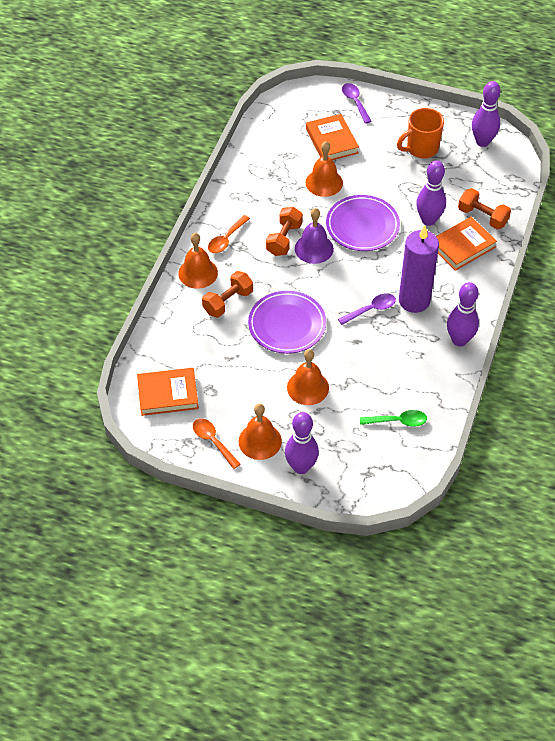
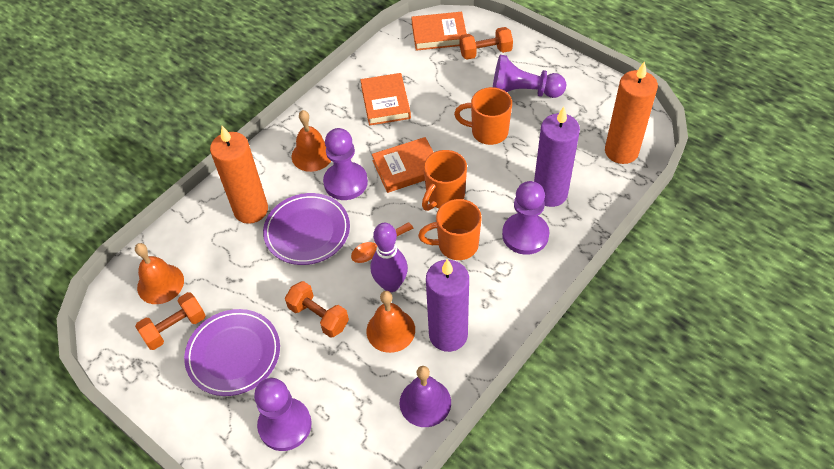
green spoon: [360,410,427,427] = 1 -> none = 0
orange bell: [178,233,218,289] [239,404,282,460] [287,349,329,405] [306,141,343,197] = 4 -> [135,243,184,304] [292,110,331,172] [367,291,415,353] = 3
orange candle: none = 0 -> [210,126,268,224] [605,61,658,164] = 2
orange mug: [397,108,444,158] = 1 -> [418,199,482,260] [422,150,467,211] [454,87,512,145] = 3
orange spoon: [193,418,240,469] [208,215,250,253] = 2 -> [351,222,414,263] = 1
purple bowling pin: [285,412,319,474] [416,160,446,226] [447,282,479,347] [472,81,500,147] = 4 -> [371,223,408,292] = 1
purple candle: [399,225,439,313] = 1 -> [426,259,469,352] [534,107,580,207] = 2
purple pawn: none = 0 -> [254,378,312,451] [323,128,368,200] [493,55,566,98] [502,181,549,255] = 4
purple spoon: [338,293,396,325] [342,83,372,124] = 2 -> none = 0

